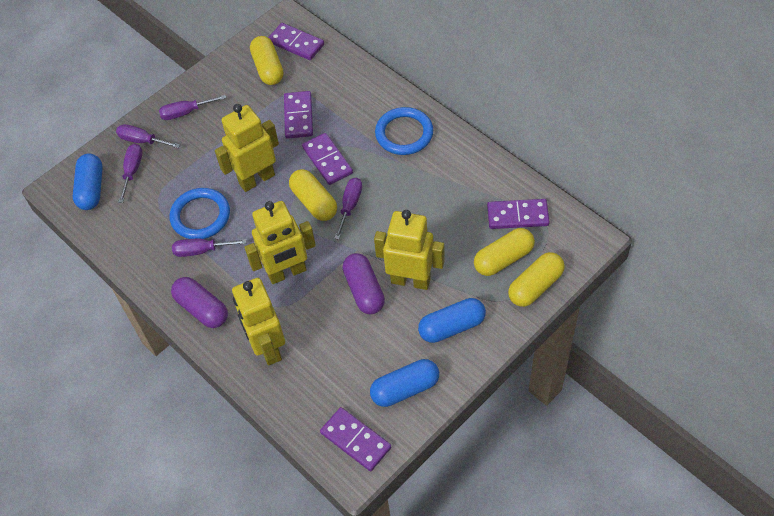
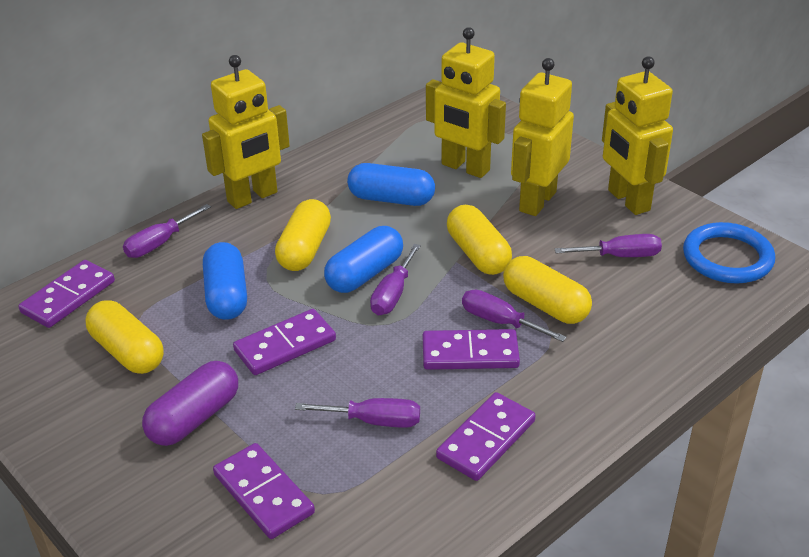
blue ring: [170,188,230,239] [375,107,433,155] = 2 -> [683,222,775,284] = 1
purple capsule: [171,277,228,328] [343,253,385,314] = 2 -> [142,361,238,446] = 1

